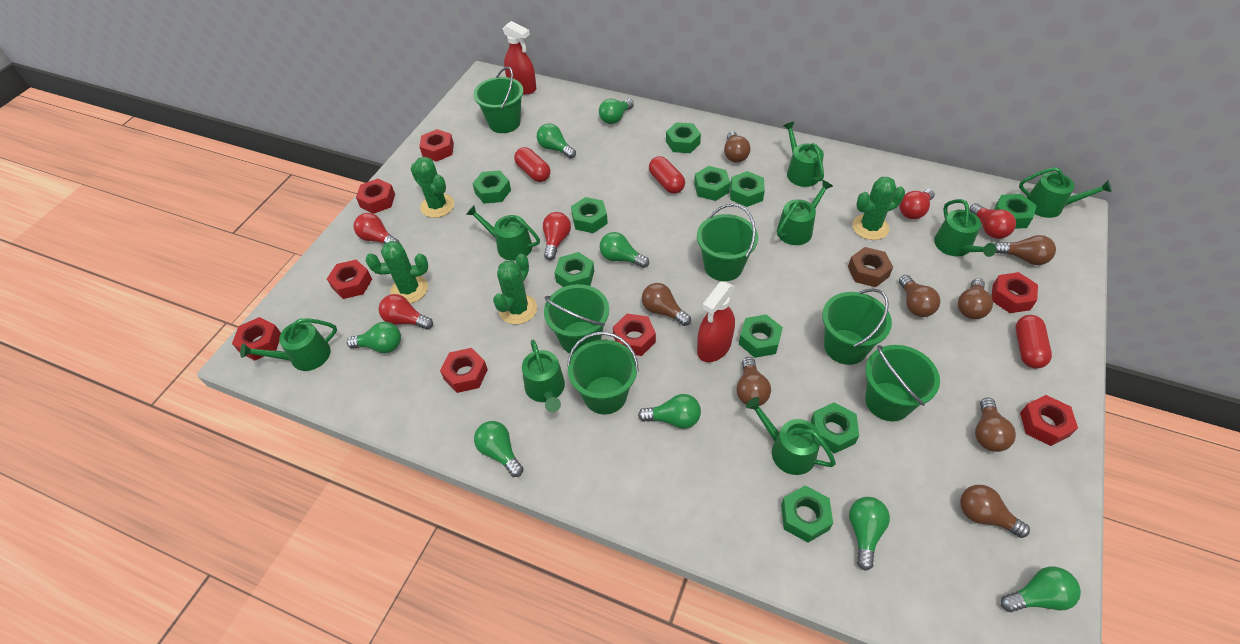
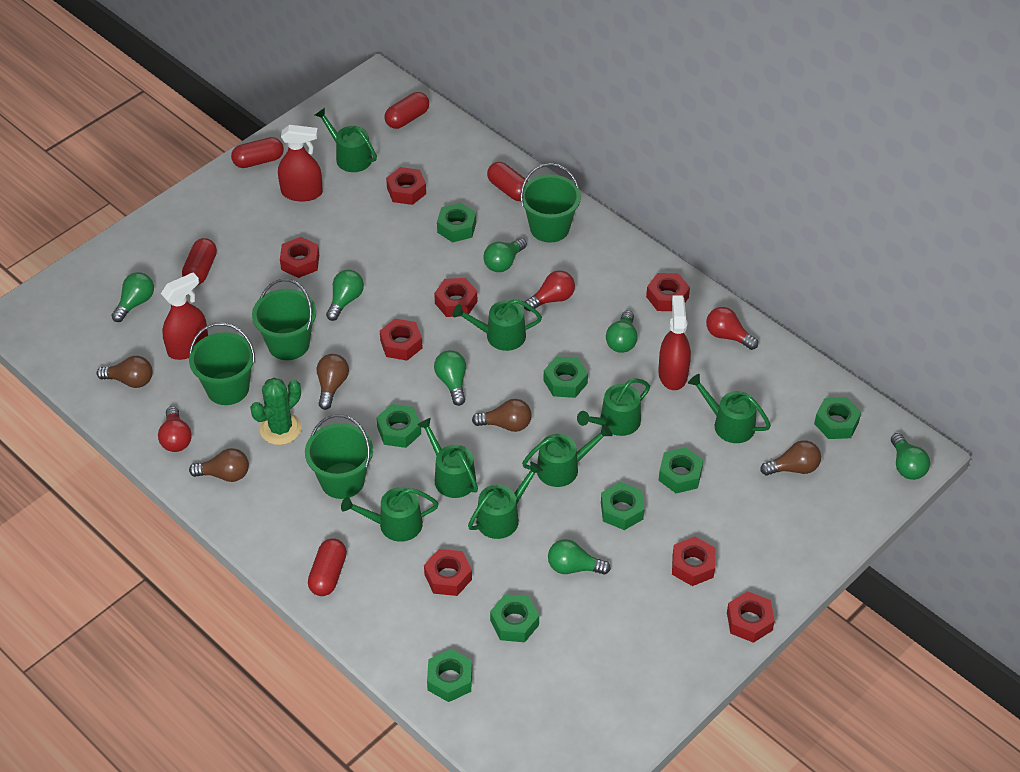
brown light bulb: [642,283,691,326] [724,131,751,163] [737,357,771,406] [899,275,941,317] [958,278,993,319] [960,485,1030,538] [975,398,1016,452] [995,235,1056,265] = 8 -> [97,356,153,388] [189,448,249,482] [317,354,349,410] [472,399,532,432] [760,440,821,476] = 5
brown nut: [848,247,893,287] = 1 -> none = 0
green bucket: [473,66,523,133] [544,284,609,354] [567,332,639,414] [697,204,758,281] [822,289,892,365] [865,345,940,421] = 6 -> [189,323,255,405] [252,279,316,360] [305,414,373,499] [520,163,581,243] = 4
green cactus: [366,241,428,303] [411,157,454,218] [493,254,537,324] [852,177,905,240] = 4 -> [250,378,302,445] = 1
green light bulb: [347,322,401,353] [474,421,523,477] [537,123,576,159] [599,99,634,124] [600,232,649,268] [638,394,701,429] [849,497,890,571] [1001,567,1081,612] = 8 -> [111,272,154,322] [326,270,364,321] [434,350,466,406] [483,238,527,272] [548,539,611,575] [606,310,638,353] [891,433,930,480] = 7
green nut: [472,170,511,204] [555,252,594,287] [571,197,608,233] [666,122,701,153] [694,166,730,201] [730,171,765,207] [739,314,783,358] [781,486,833,543] [811,402,859,453] [994,194,1037,229] = 10 -> [376,404,421,448] [427,649,472,702] [437,203,476,242] [490,594,539,642] [543,356,588,398] [601,482,644,530] [658,447,703,493] [814,397,861,439] = 8
red capsule: [514,147,551,182] [649,156,685,194] [1015,315,1052,369] = 3 -> [182,238,217,285] [231,137,284,168] [308,538,347,596] [384,92,429,129] [487,162,528,201] = 5
red light bulb: [354,213,400,244] [379,294,433,330] [543,212,571,260] [899,189,935,219] [969,203,1016,239] = 5 -> [158,406,192,452] [524,270,575,311] [706,307,758,350] = 3
red spray bottle: [503,21,537,94] [697,281,735,362] = 2 -> [161,273,208,360] [278,125,323,201] [658,296,691,390] = 3

